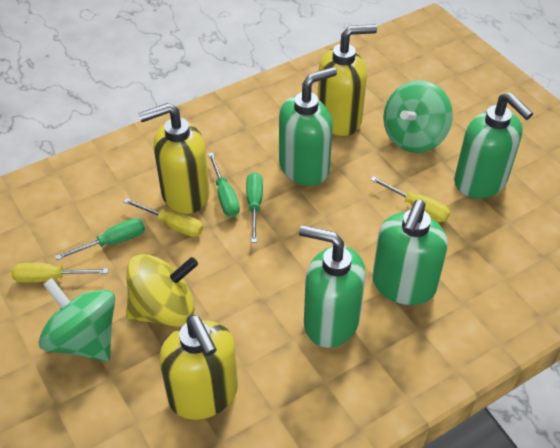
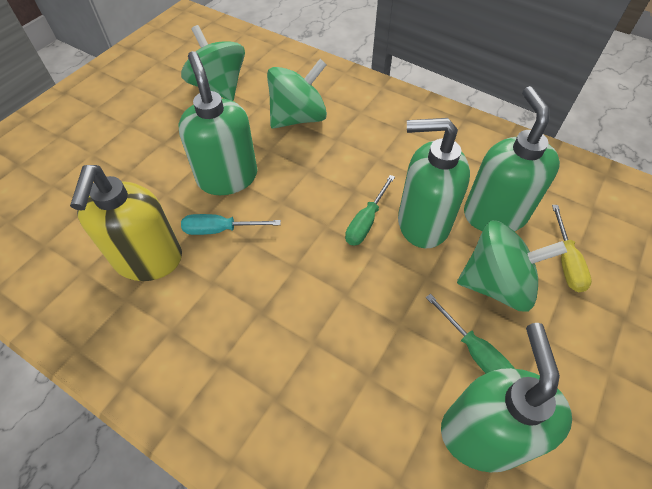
green screwdriver: [55,218,145,260] [208,152,240,217] [246,172,263,243] = 3 -> [345,175,395,246] [426,294,515,373] = 2
green spinning top: [39,278,115,362] [383,80,453,153] = 2 -> [181,25,245,101] [267,59,327,129] [457,221,567,312] = 3
turquoise screwdriver: none = 0 -> [181,214,281,235] = 1
yellow screwdriver: [11,263,108,283] [123,198,203,237] [370,177,450,222] = 3 -> [552,205,592,292] = 1
yellow soap dispenser: [138,103,209,214] [159,314,238,420] [317,24,377,136] = 3 -> [70,165,182,281] = 1
yellow spinning top: [126,254,198,327] = 1 -> none = 0

